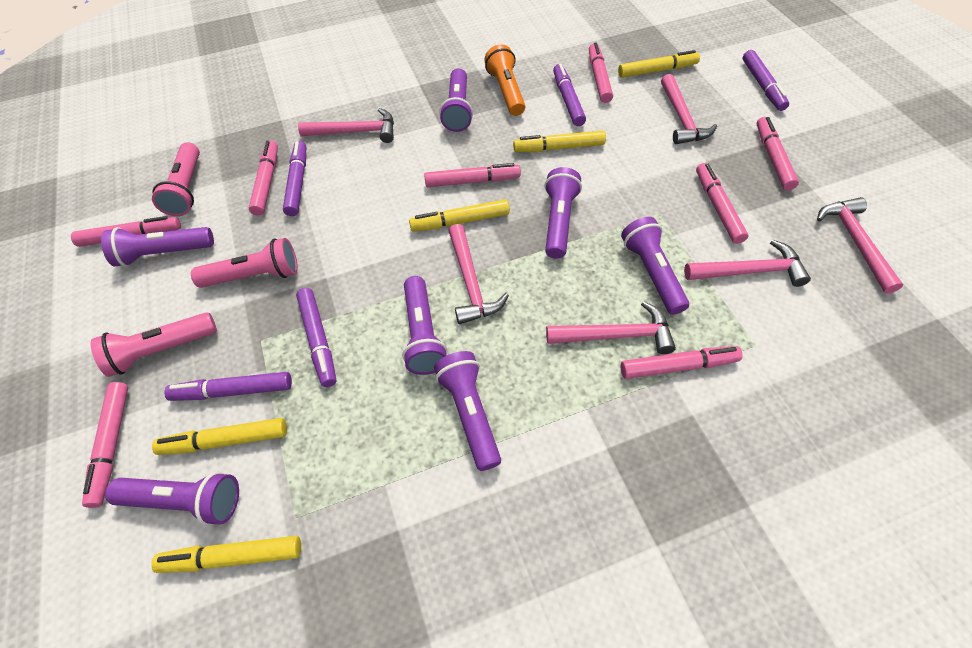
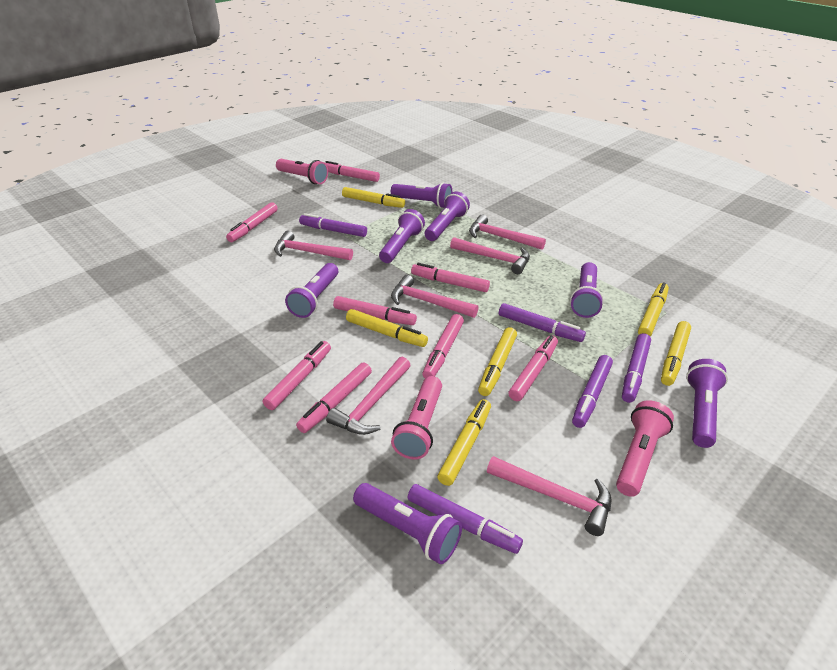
orange flashlight: [484,44,525,116] = 1 -> none = 0
yellow marker: [151,536,301,573] [152,418,287,455] [409,199,510,232] [513,130,606,152] [618,50,700,78] = 5 -> [342,187,405,208] [346,309,428,347] [437,399,491,486] [478,327,517,396] [638,282,669,336] [661,321,691,386] = 6

